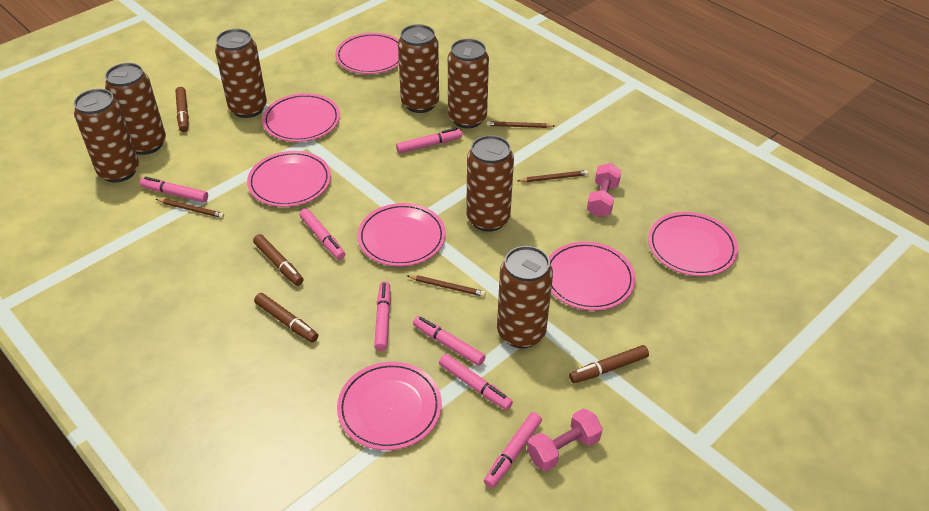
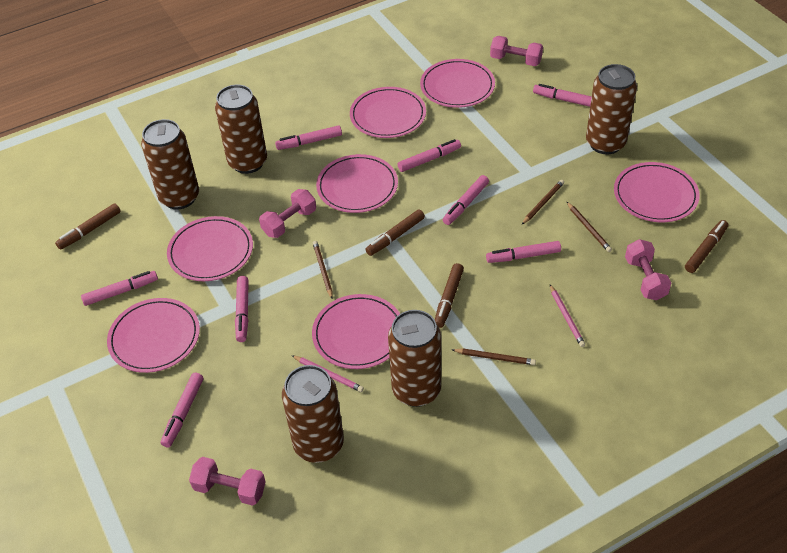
brown can: [74,89,139,183] [105,63,166,155] [215,29,267,118] [398,24,439,113] [448,39,489,128] [466,135,514,232] [497,246,553,348] = 7 -> [141,119,199,209] [215,85,267,174] [282,365,344,463] [388,310,441,407] [586,64,637,154] = 5
pink dumbbell: [527,409,603,471] [587,163,621,217] = 2 -> [189,457,266,506] [259,189,316,238] [490,36,543,66] [625,239,671,300] = 4
pink marker: [140,177,208,202] [299,208,345,260] [374,281,391,351] [396,128,462,153] [413,316,486,366] [439,354,513,410] [484,412,542,488] = 7 -> [81,271,158,306] [161,373,203,447] [235,276,249,342] [275,125,342,150] [398,139,461,172] [443,175,489,225] [486,241,561,263] [533,84,592,107] = 8
pink pencil: none = 0 -> [292,355,364,392] [550,285,585,347] = 2

